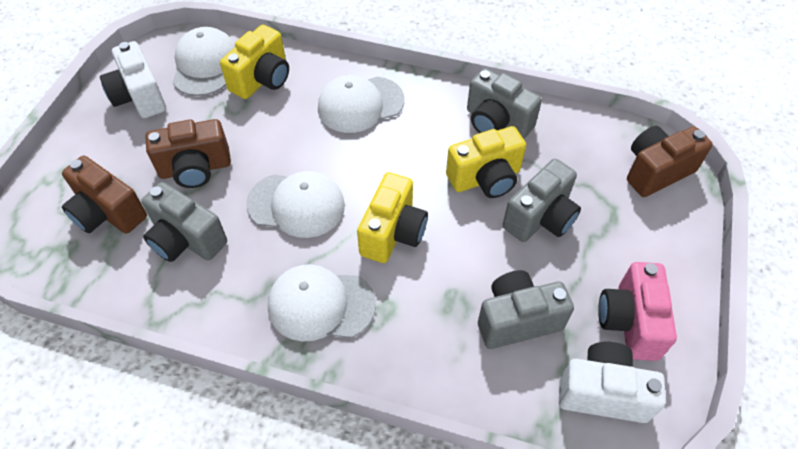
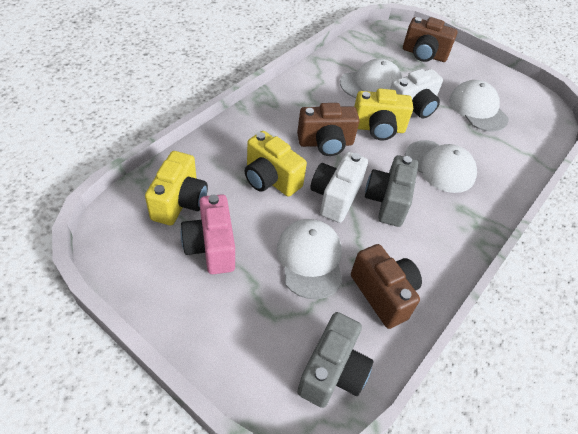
grey camera: [141,182,227,262] [467,68,542,139] [478,270,574,349] [503,159,581,242] = 4 -> [297,312,373,408] [365,155,418,227] = 2

